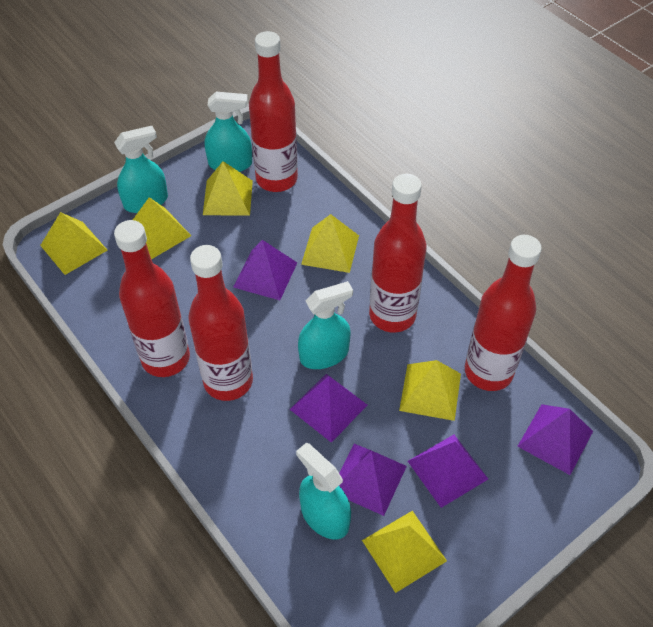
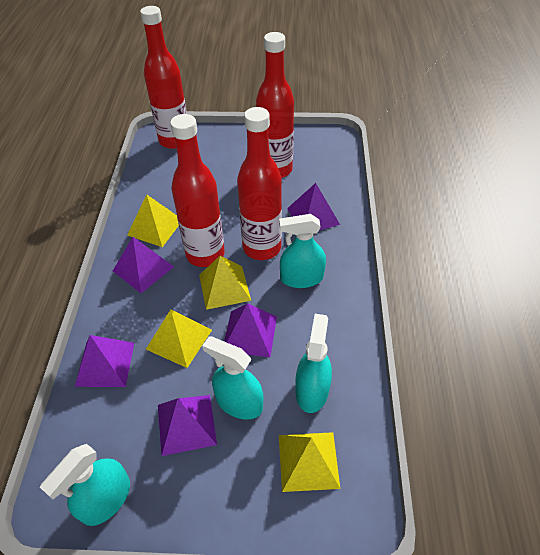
red bottle: [114,220,190,377] [188,245,253,401] [249,31,298,192] [369,174,427,332] [465,235,542,391] = 5 -> [140,6,187,149] [170,114,225,267] [237,107,282,260] [256,32,294,178] = 4
yellow pyramid: [40,212,107,275] [133,197,191,259] [203,161,253,216] [301,214,359,273] [362,511,447,593] [399,360,461,421] = 6 -> [127,194,179,247] [146,309,212,368] [199,255,251,310] [279,432,340,492] = 4

